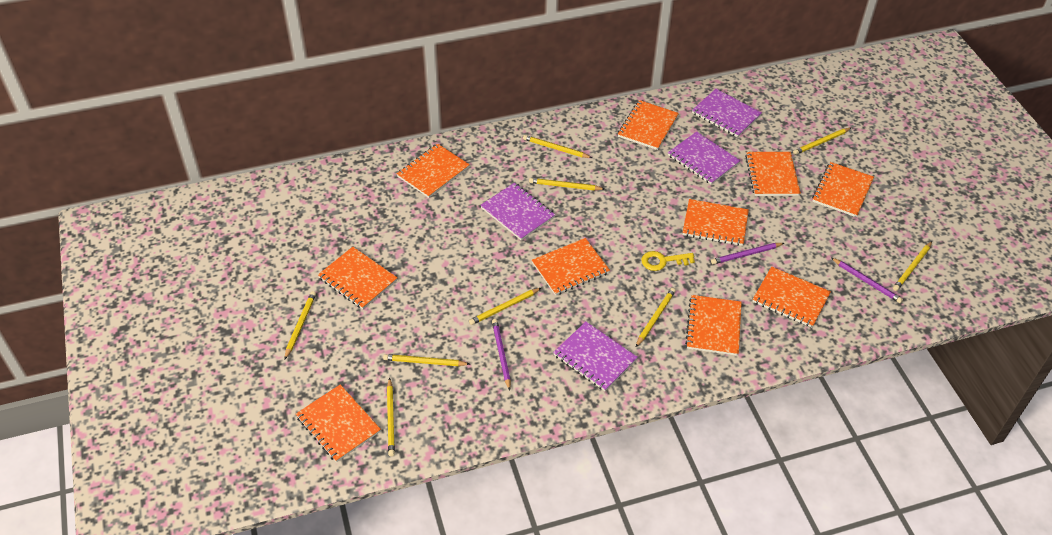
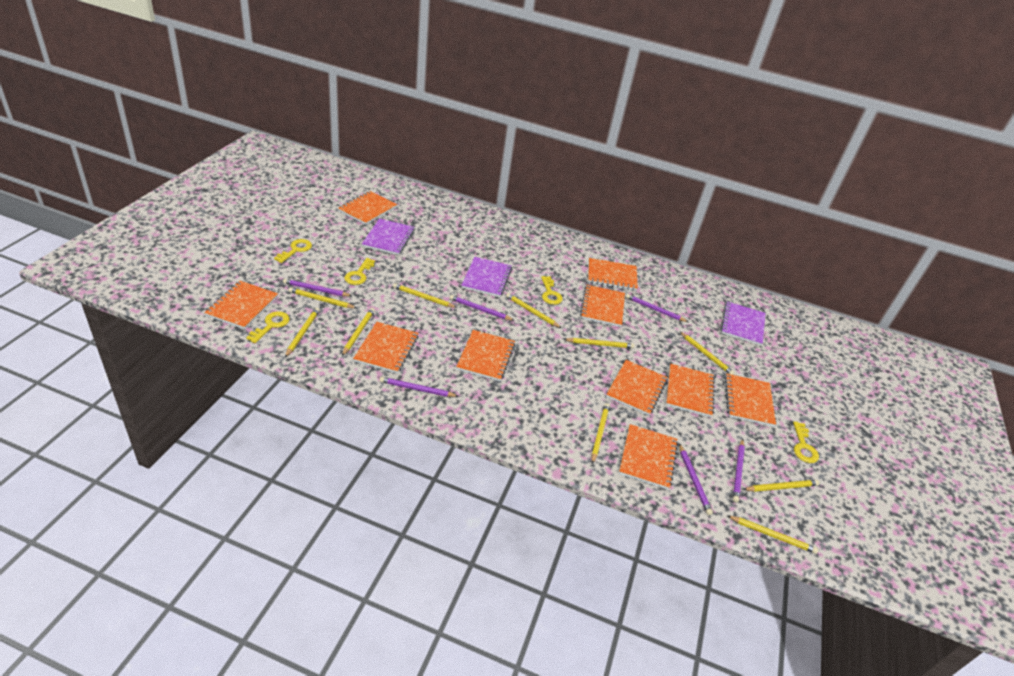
purple notebook: [480,183,555,240] [553,322,638,391] [668,132,741,185] [692,89,762,137] = 4 -> [362,219,415,255] [461,257,512,297] [721,301,766,346] = 3
purple pencil: [492,319,511,390] [711,243,784,264] [831,258,903,303] = 3 -> [283,279,352,296] [379,377,459,397] [450,295,514,320] [626,294,688,322] [679,444,713,515] [733,439,745,502] = 6
yellow key: [641,251,695,271] = 1 -> [246,311,290,343] [274,239,312,263] [344,258,375,285] [541,276,563,305] [793,421,819,463] = 5
yellow pencil: [284,291,316,360] [383,354,470,366] [387,378,395,456] [469,288,541,325] [523,135,592,158] [529,178,604,191] [636,288,676,347] [793,128,851,155] [893,241,932,291] = 9 -> [285,308,320,357] [289,287,357,308] [342,308,375,356] [393,283,457,308] [506,293,562,328] [564,338,635,348] [592,403,610,464] [680,332,735,375] [727,515,818,554] [743,480,820,492] = 10

